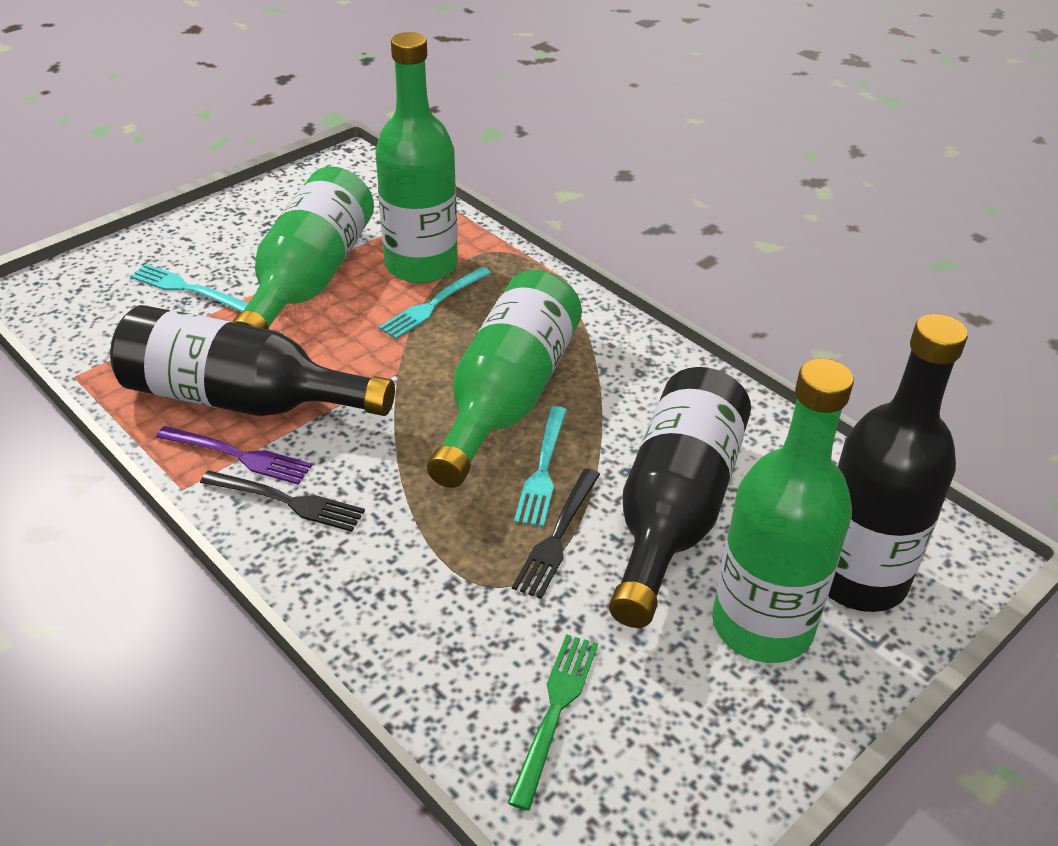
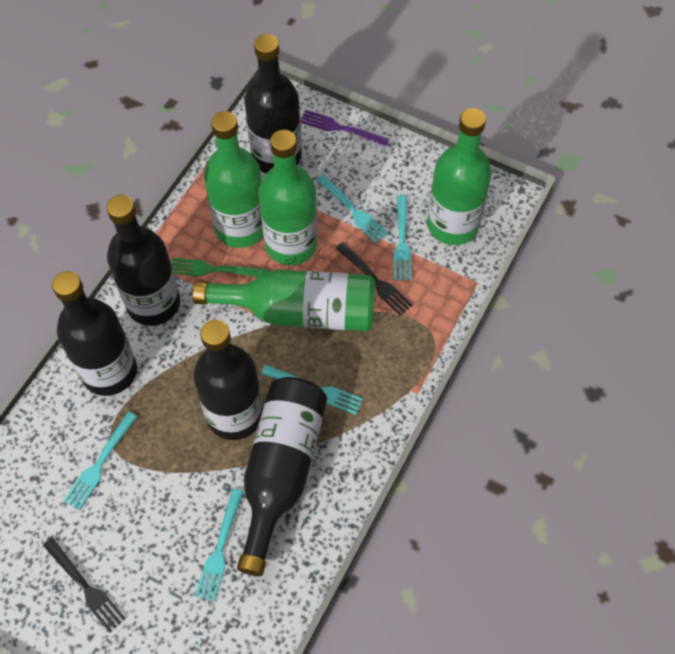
black bottle: [110,305,395,416] [609,367,751,628] [828,314,968,612] = 3 -> [52,271,137,396] [106,195,180,326] [193,320,263,440] [237,377,327,576] [244,34,302,173] = 5
turquoise fork: [130,264,249,312] [378,267,491,339] [514,406,567,527] = 3 -> [64,411,137,510] [195,489,243,602] [261,365,363,415] [316,174,388,244] [394,195,411,280] = 5

